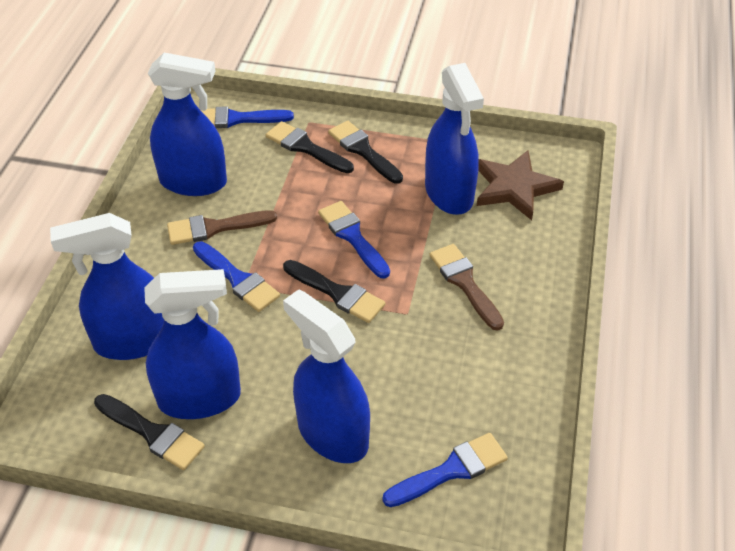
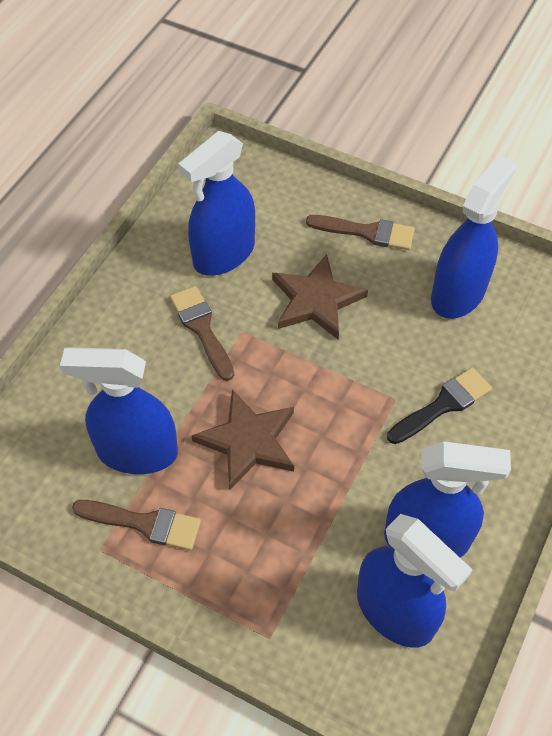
black brush: [94,394,205,470] [266,121,354,173] [283,260,385,323] [328,121,403,184] = 4 -> [387,367,492,444] = 1
blue brush: [193,241,280,312] [201,106,294,128] [318,201,390,279] [382,433,508,507] = 4 -> none = 0
brown brush: [167,210,277,245] [430,244,504,331] = 2 -> [72,500,201,550] [170,286,234,381] [306,215,415,250] = 3
brown star: [477,150,564,220] = 1 -> [191,389,294,490] [272,254,368,339] = 2

